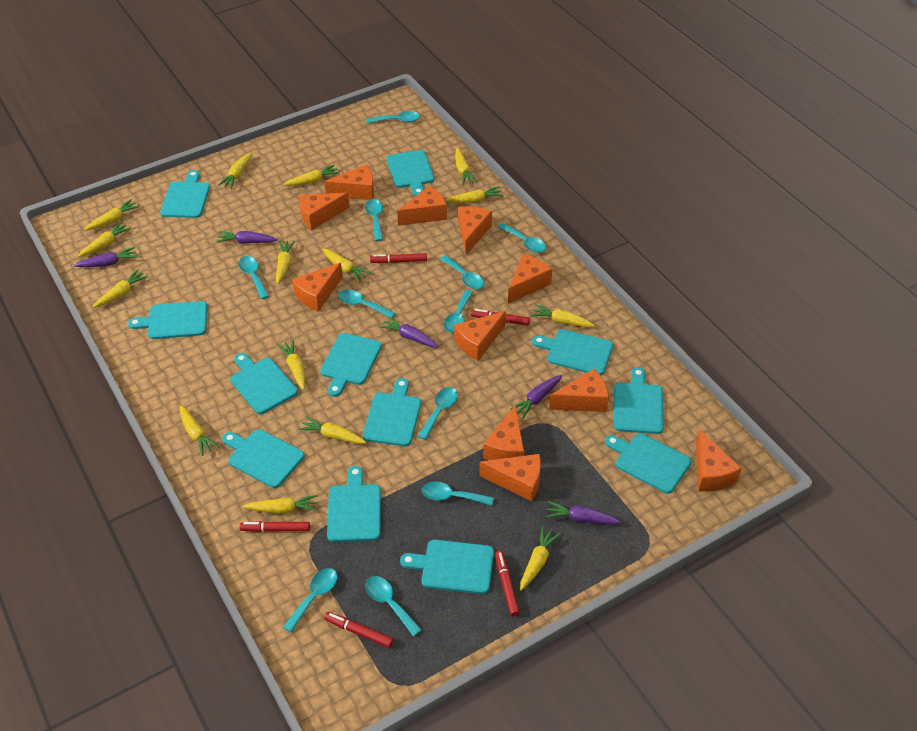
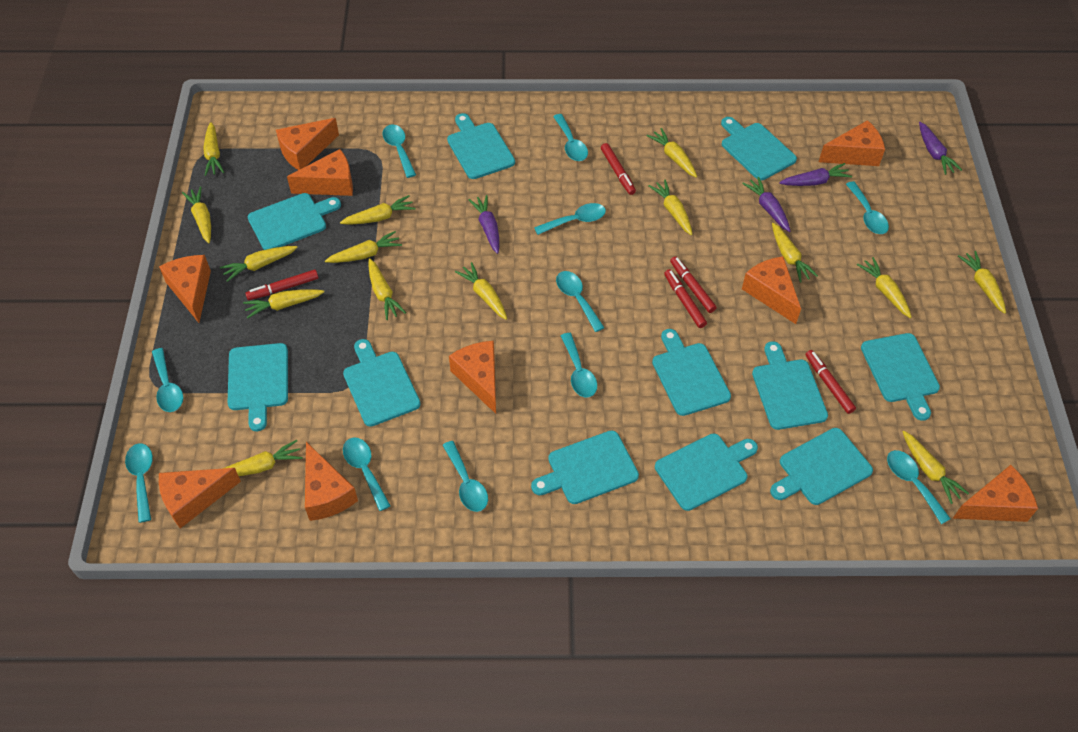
orange cheese: [292,263,343,312] [299,193,349,231] [324,164,374,200] [397,186,447,226] [454,311,506,361] [458,206,492,255] [479,454,541,501] [483,405,524,460] [508,254,552,304] [549,369,609,412] [696,429,742,492] = 11 -> [159,255,211,323] [159,468,241,528] [276,118,339,170] [287,149,353,196] [305,442,358,521] [449,341,496,414] [742,256,801,324] [819,120,885,166] [952,465,1038,522] = 9
purple carrot: [74,247,137,267] [216,231,278,244] [379,316,439,347] [510,375,562,419] [545,501,621,525] = 5 -> [468,195,499,254] [742,177,790,232] [779,163,852,186] [919,122,962,175] = 4
turquoise cutting board: [128,301,207,339] [160,170,210,218] [222,429,304,488] [230,353,298,414] [320,333,382,397] [327,466,381,542] [363,378,421,446] [387,150,434,196] [400,540,494,594] [532,329,613,375] [605,433,692,494] [614,367,664,434] = 12 -> [228,343,288,431] [248,193,341,250] [343,339,420,427] [447,113,515,179] [531,430,639,504] [652,329,731,416] [655,434,758,511] [721,117,797,180] [752,341,828,430] [770,428,873,505] [861,333,940,421] = 11

